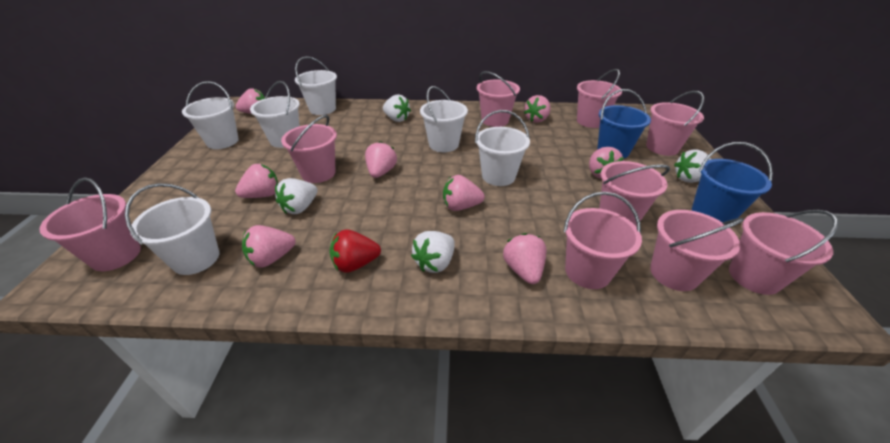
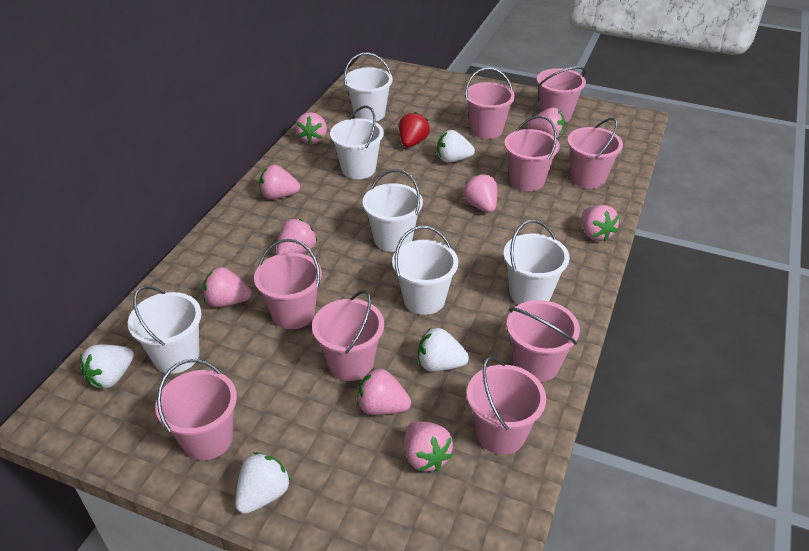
blue bucket: [597,89,651,158] [692,142,773,222] = 2 -> none = 0
pink strawberry: [235,164,278,198] [236,88,265,114] [242,225,296,268] [365,141,397,178] [443,175,485,211] [503,233,547,284] [524,95,551,123] [589,147,624,179] = 8 -> [203,267,252,307] [259,165,300,199] [277,219,317,255] [295,112,327,144] [357,368,411,415] [405,422,453,471] [463,173,497,213] [528,107,565,138] [582,205,619,241] = 9

